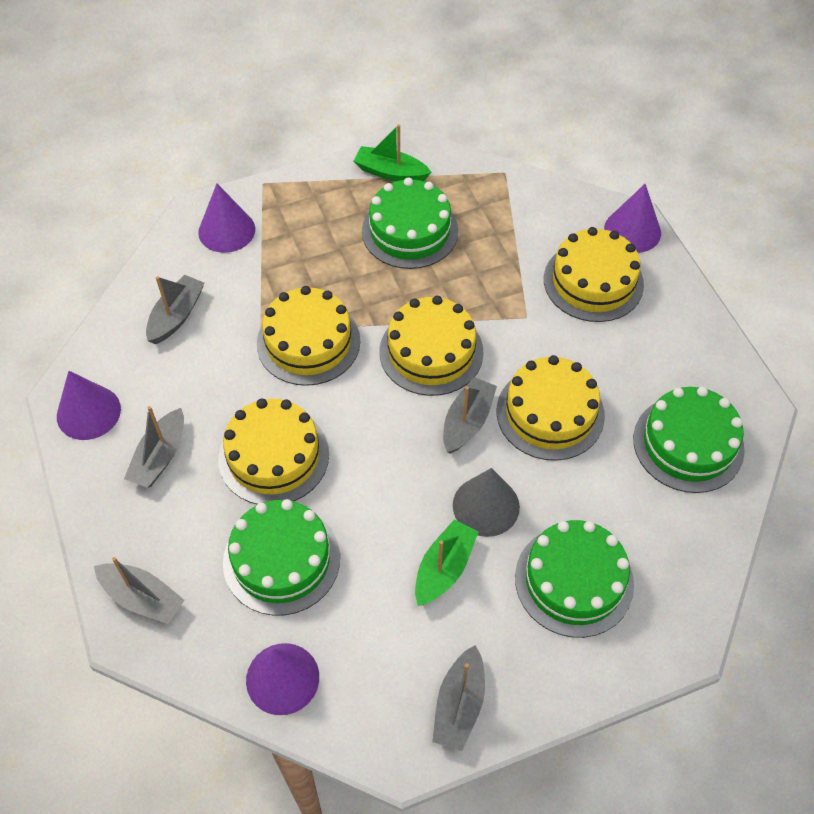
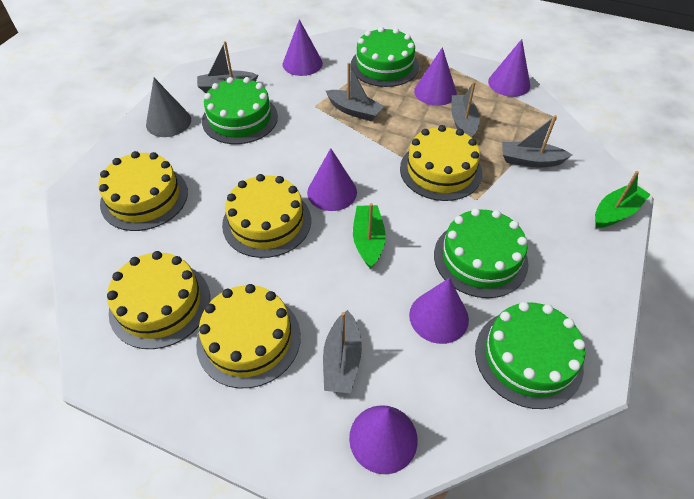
purple cone: [57,371,121,440] [198,184,255,253] [246,643,319,715] [604,184,661,253] = 4 -> [283,19,323,76] [307,148,357,211] [349,405,418,474] [409,278,469,344] [414,47,457,106] [488,39,530,97] = 6

